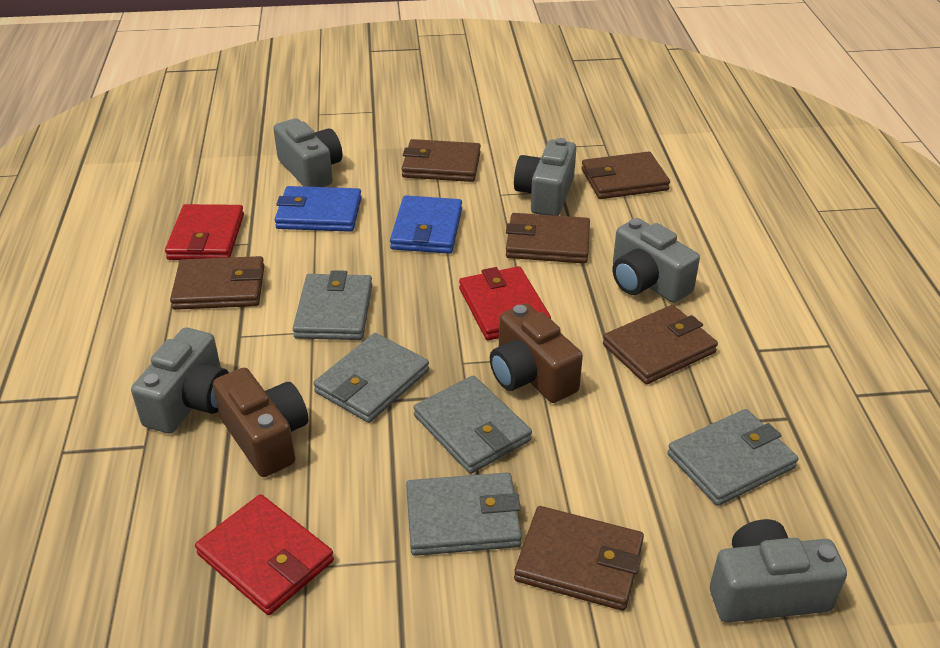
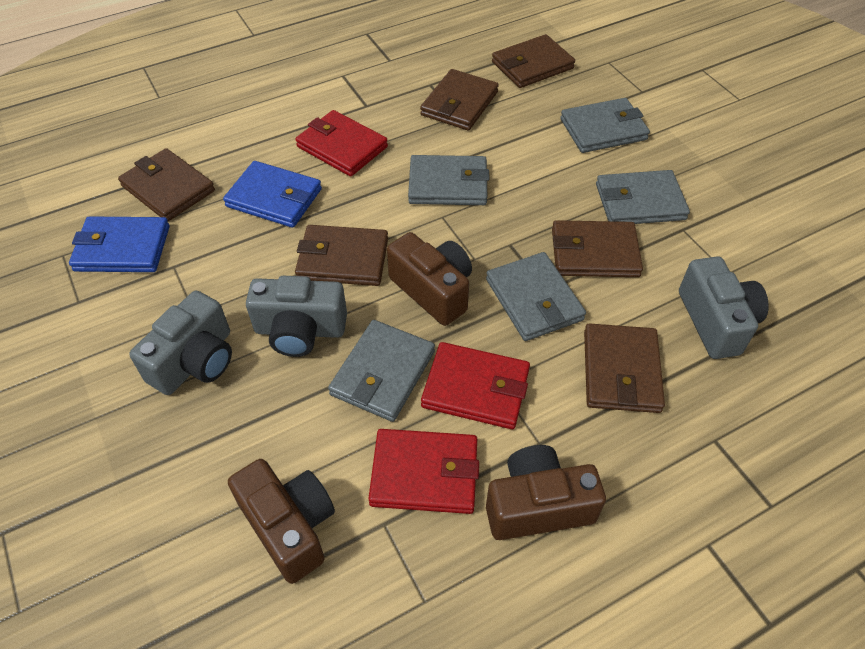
brown camera: [213,368,308,477] [490,303,583,403] = 2 -> [228,459,335,584] [387,232,472,326] [486,445,606,540] = 3
grey camera: [131,327,229,434] [273,118,342,187] [514,138,576,216] [613,218,700,303] [710,519,847,623] = 5 -> [129,290,232,395] [246,276,347,357] [679,256,769,359] = 3

